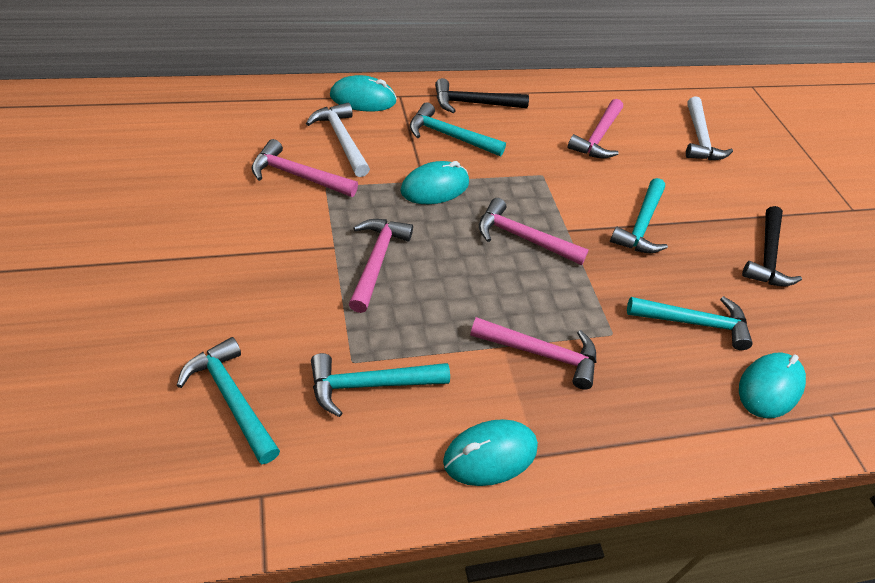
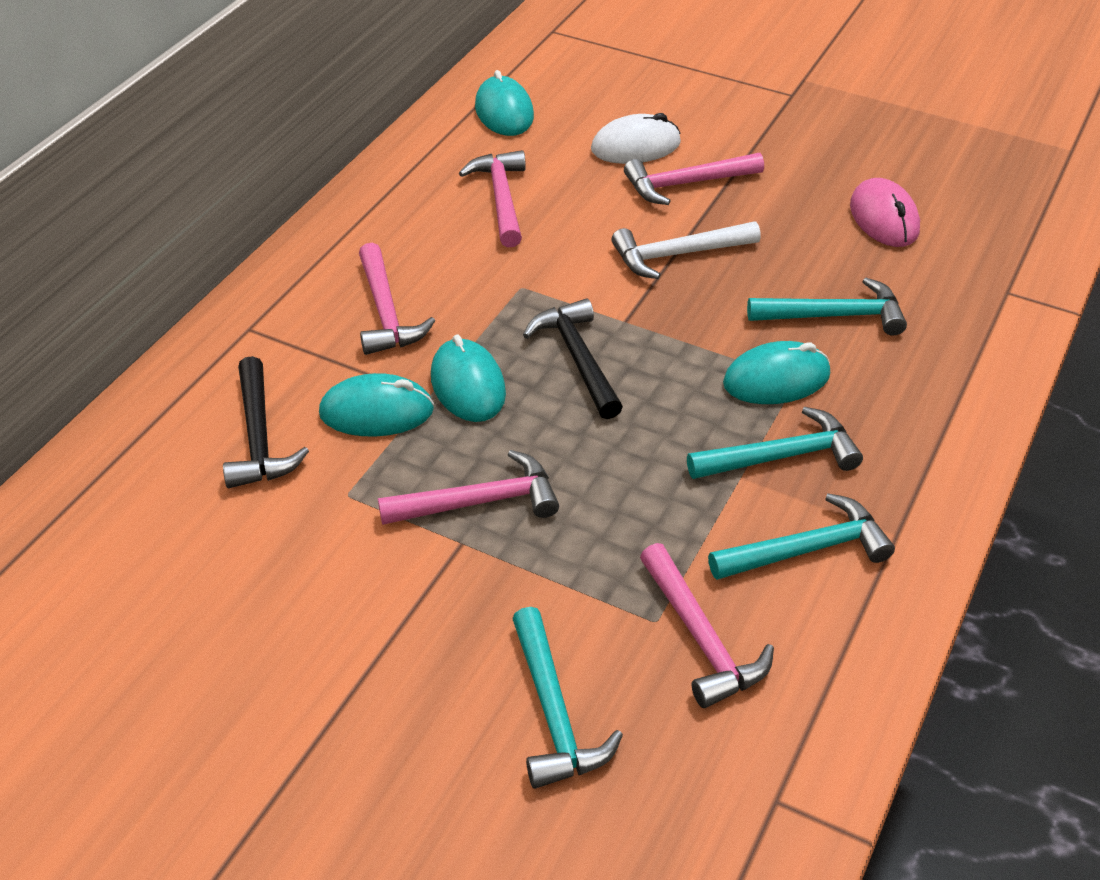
pink mouse: none = 0 -> [850,178,920,247] = 1
turquoise hammer: [177,337,280,464] [311,353,450,417] [410,102,506,156] [610,178,668,253] [627,296,753,350] = 5 -> [512,607,623,789] [687,407,863,479] [708,493,895,580] [747,278,907,336] = 4
white hammer: [306,103,370,177] [686,96,733,160] = 2 -> [611,221,761,279] = 1
white mouse: none = 0 -> [591,113,681,164] = 1

